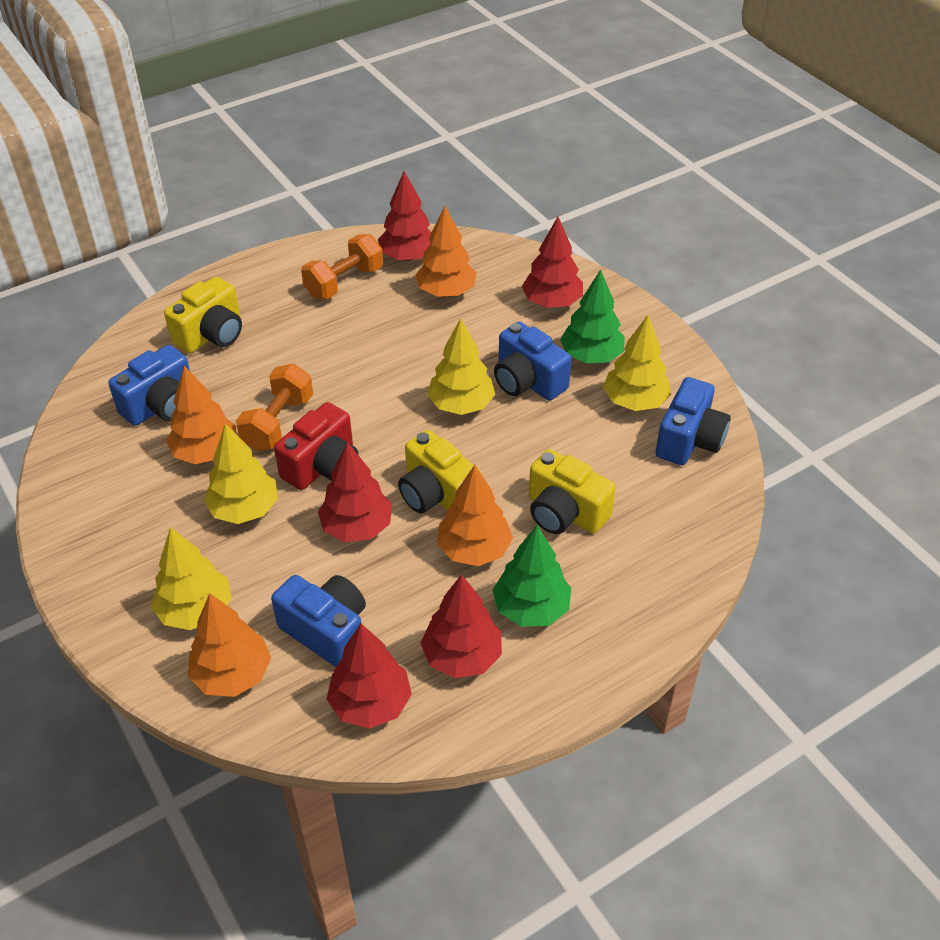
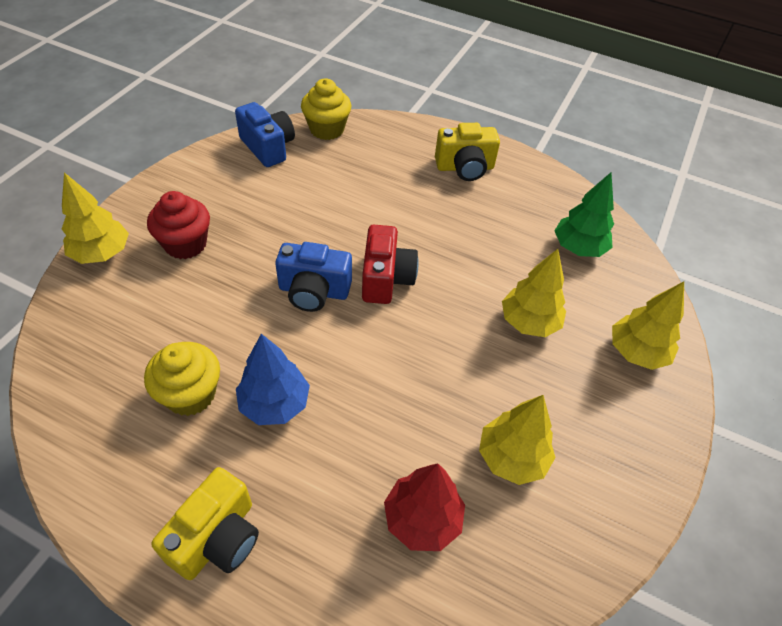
blue camera: [108,345,190,426] [271,575,366,667] [494,322,572,401] [655,377,731,465] = 4 -> [235,102,295,167] [275,242,352,312] = 2
blue tree: none = 0 -> [236,334,310,425] = 1
green tree: [492,525,571,627] [560,269,624,363] = 2 -> [555,173,614,257] = 1
orange dumbbell: [236,364,313,451] [301,234,383,299] = 2 -> none = 0
orange tree: [166,366,236,464] [188,593,271,697] [415,206,477,297] [437,465,513,566] = 4 -> none = 0
red cupcake: none = 0 -> [147,191,210,259] = 1
red tree: [318,442,392,542] [327,624,412,729] [378,171,432,261] [421,574,502,678] [522,217,583,308] = 5 -> [384,463,465,551] = 1
yellow camera: [164,276,242,353] [398,430,482,514] [529,449,616,534] = 3 -> [151,467,259,580] [435,123,500,181] = 2
yellow cupcake: none = 0 -> [144,342,220,416] [301,78,351,140] = 2

